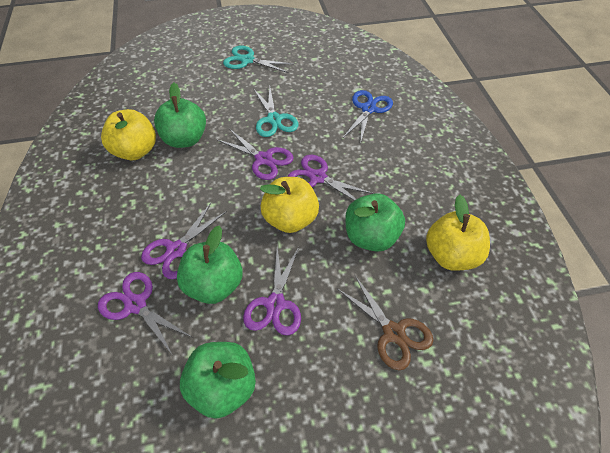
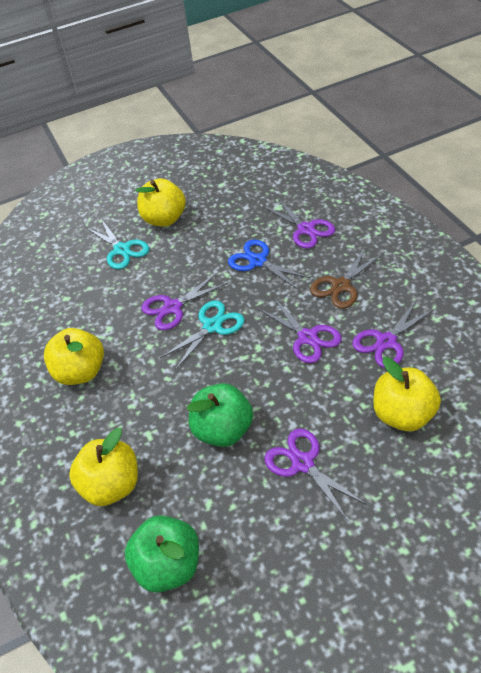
green apple: [154,83,206,148] [177,225,243,304] [180,342,256,419] [345,193,405,252] = 4 -> [125,515,199,593] [187,383,253,447] = 2
yellow apple: [101,109,156,160] [260,177,319,233] [426,195,490,271] = 3 -> [44,328,104,385] [69,428,138,506] [136,178,186,227] [373,357,441,431] = 4

